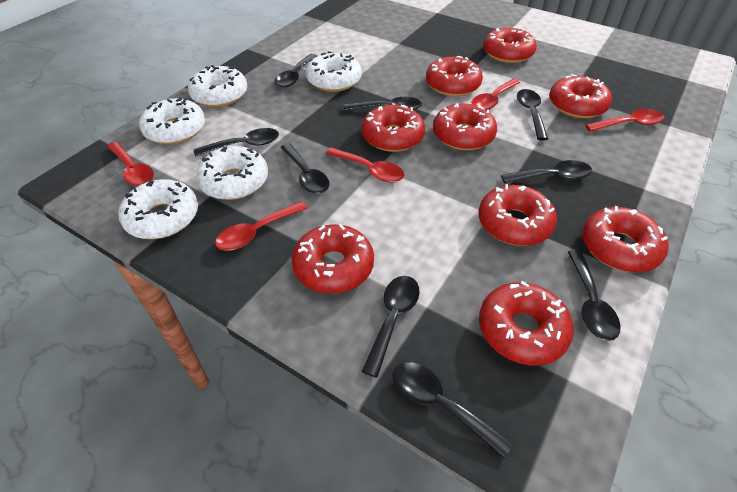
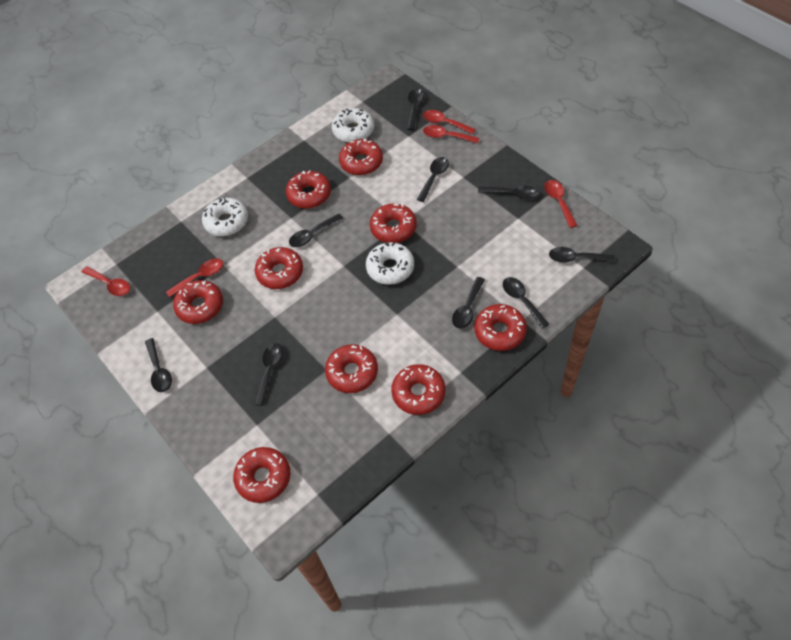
white donut: [118,179,198,239] [139,97,205,144] [188,65,247,107] [196,146,268,200] [306,51,362,92] = 5 -> [202,197,248,236] [332,108,374,142] [366,242,414,285] = 3

